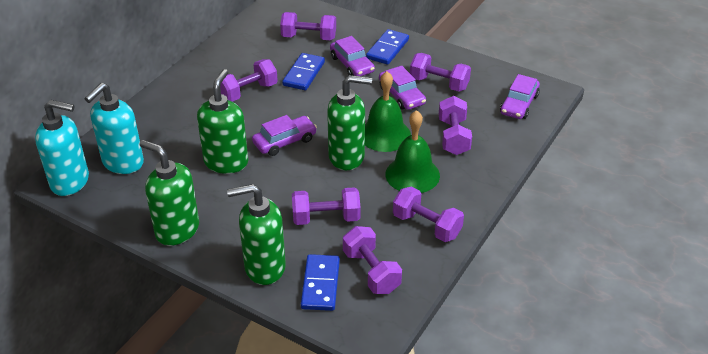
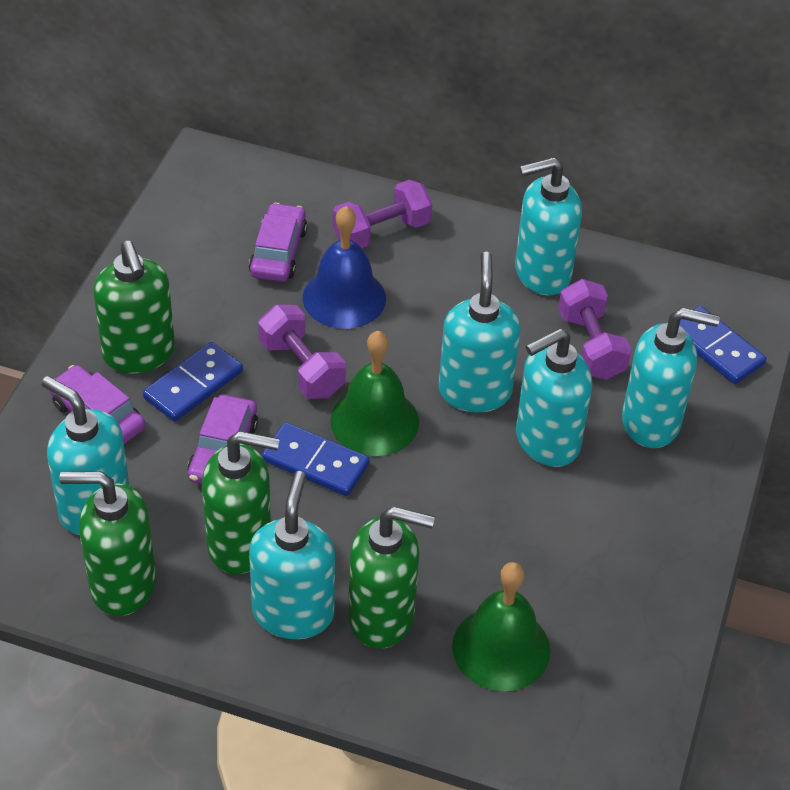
blue bell: none = 0 -> [303,206,386,329] = 1
purple car: [252,115,317,156] [330,36,375,76] [379,66,426,110] [500,74,540,119] = 4 -> [49,365,145,444] [187,395,258,484] [249,203,307,282] = 3
purple dumbbell: [220,59,278,102] [280,12,336,40] [292,187,361,225] [343,226,402,294] [393,186,464,242] [410,53,471,92] [439,96,472,155] = 7 -> [258,305,346,399] [333,180,432,248] [558,279,631,380] = 3
turquoise soap dispenser: [35,100,89,196] [84,83,144,174] = 2 -> [42,376,130,535] [249,471,335,639] [439,251,521,412] [515,157,582,295] [516,328,592,467] [622,308,720,448] = 6

